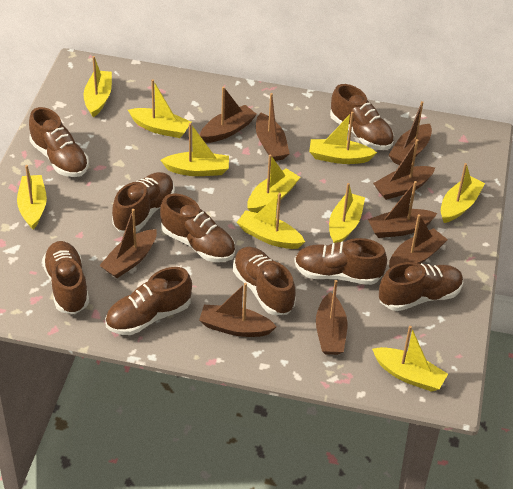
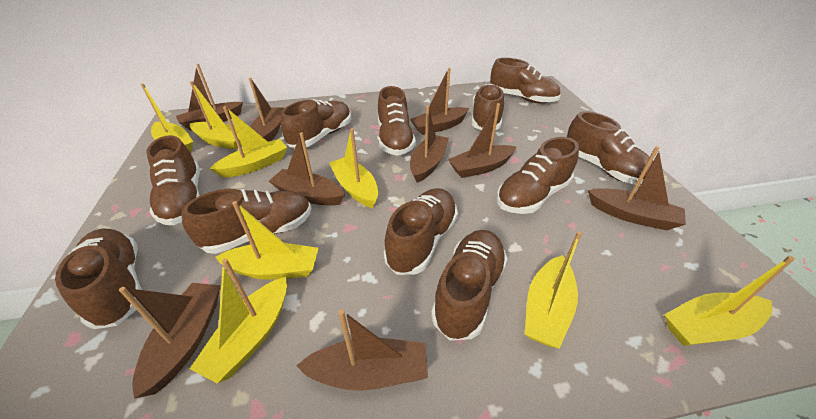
brown shoe: [29,107,89,177] [42,241,89,314] [105,267,192,335] [112,172,175,232] [160,193,235,262] [233,247,296,315] [294,238,387,285] [330,84,394,150] [379,262,463,311] = 9 -> [55,229,142,329] [147,135,200,225] [181,189,311,254] [281,99,351,148] [378,86,416,156] [384,188,458,275] [431,230,508,340] [472,84,505,130] [490,58,561,104] [497,137,579,214] [567,111,653,185] = 11
yellow boat: [17,165,47,229] [83,56,112,117] [128,79,191,138] [161,123,229,176] [237,193,305,249] [247,154,300,213] [309,112,377,164] [329,183,365,243] [372,326,448,392] [441,163,485,223] = 10 -> [141,84,193,152] [190,81,241,150] [190,259,287,383] [210,106,288,178] [215,201,319,280] [329,128,378,208] [525,232,582,349] [664,256,795,346] = 8

